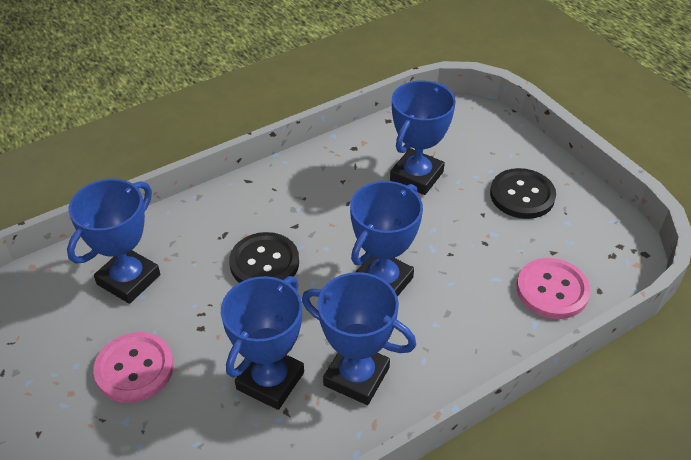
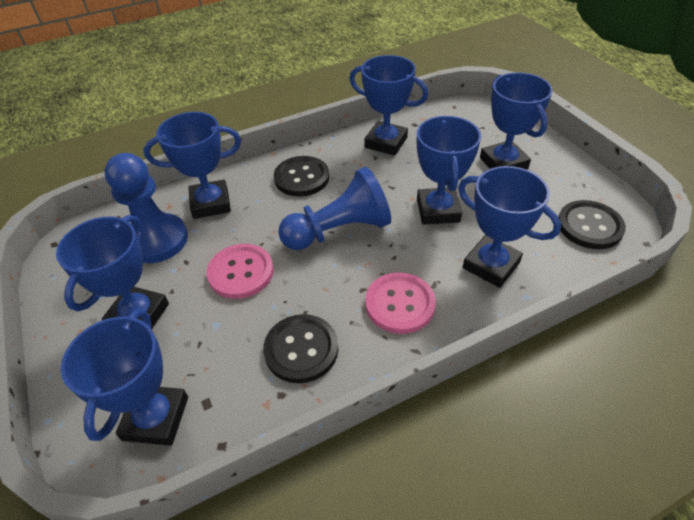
black button: [229,232,299,283] [490,168,556,219] = 2 -> [263,314,338,383] [274,156,329,197] [558,200,626,249] = 3
blue pawn: none = 0 -> [104,153,188,263] [278,167,391,250] = 2
blue trophy: [67,179,160,304] [221,276,304,410] [302,272,416,405] [350,181,423,297] [390,81,456,195] = 5 -> [56,215,169,330] [61,309,188,446] [144,112,241,219] [349,55,428,156] [417,116,481,225] [458,166,561,288] [480,72,553,169] = 7

